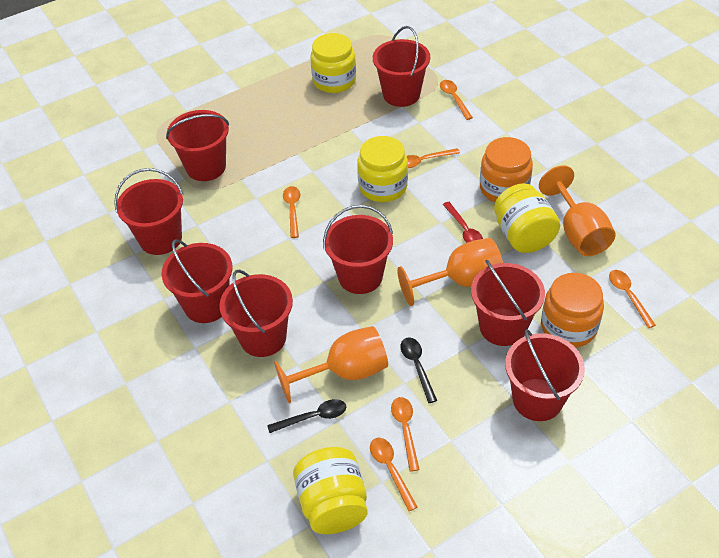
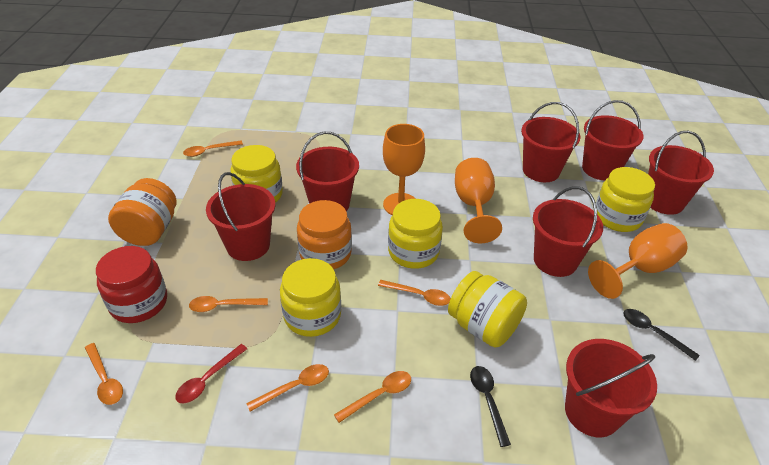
red bucket: [114,168,184,255] [162,239,232,323] [166,110,229,181] [219,270,293,357] [323,205,393,294] [373,26,430,107] [471,260,545,346] [505,329,585,421] = 8 -> [206,172,275,261] [296,132,359,211] [521,102,580,182] [533,187,603,277] [565,339,657,437] [582,100,643,181] [648,131,714,215] = 7
red jar: none = 0 -> [96,246,167,323] = 1
yellow jar: [293,447,368,534] [310,33,356,93] [357,136,408,202] [494,183,560,253] = 4 -> [230,145,283,203] [280,258,341,337] [388,199,443,269] [448,271,527,348] [596,167,655,232] = 5

